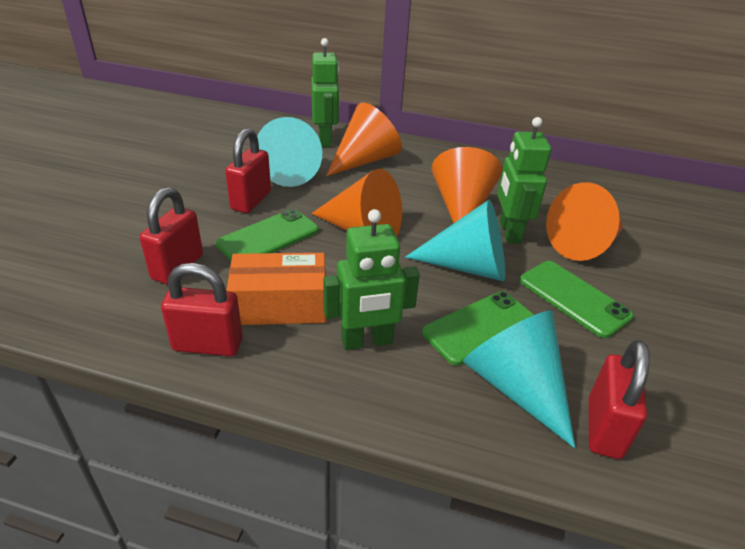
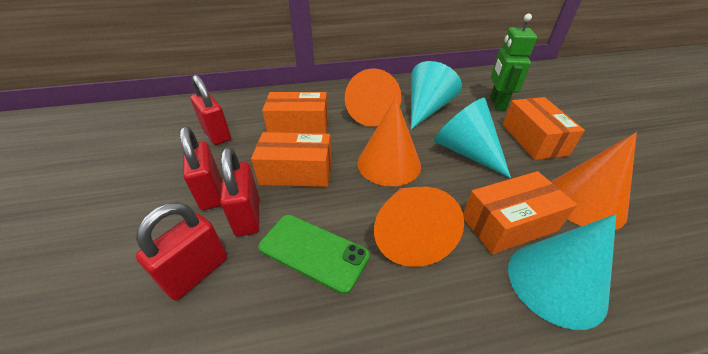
green phone: [216,209,319,260] [422,291,534,365] [520,261,633,338] = 3 -> [258,215,370,294] = 1
green robot: [311,38,340,147] [323,209,420,350] [497,117,551,243] = 3 -> [490,14,537,111] = 1
orange box: [226,253,326,325] = 1 -> [251,132,332,187] [262,92,328,134] [463,171,577,255] [503,97,585,160] = 4

